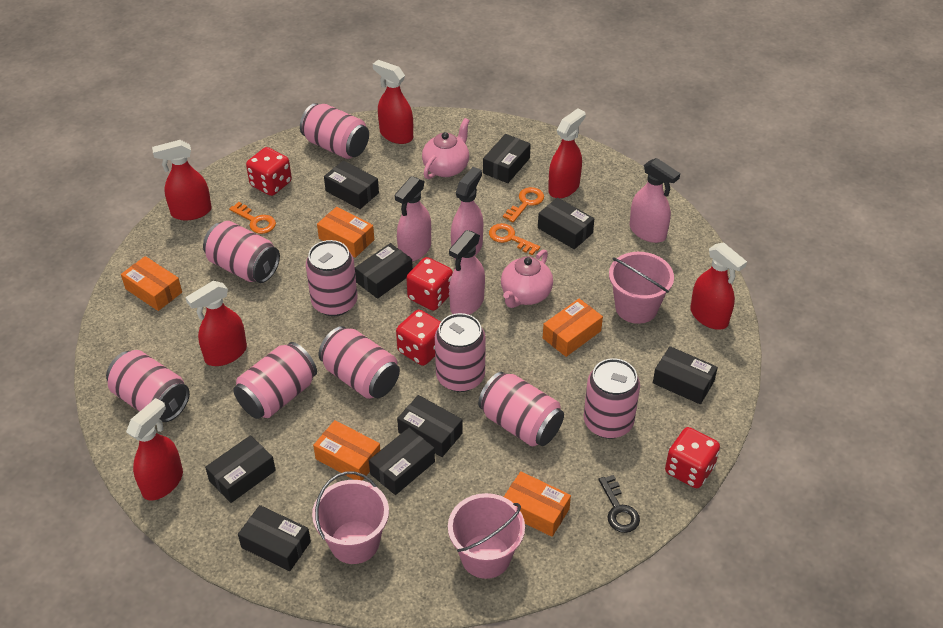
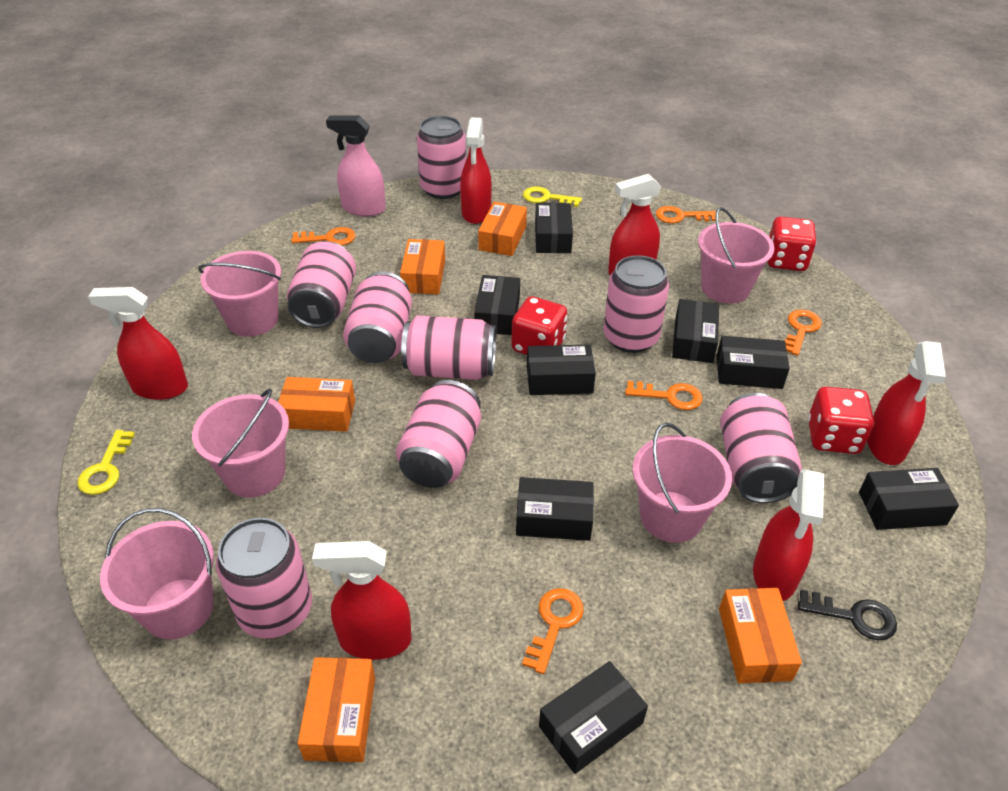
black box: [205,435,276,503] [238,505,311,571] [324,160,379,209] [355,243,413,299] [369,428,435,495] [397,395,463,457] [483,134,531,183] [538,197,594,249] [653,346,718,404] = 9 -> [474,275,520,335] [516,477,594,541] [527,345,596,395] [535,203,573,253] [539,661,648,774] [672,299,719,363] [717,336,790,389] [859,468,959,530] = 8
orange key: [229,202,276,234] [489,223,540,255] [503,187,544,222] = 3 -> [291,227,355,246] [522,588,584,674] [625,381,703,410] [656,206,716,223] [784,310,822,356] = 5
pink bucket: [312,472,389,564] [448,493,525,579] [609,252,674,324] = 3 -> [100,508,214,640] [192,388,289,498] [198,251,281,337] [633,423,732,543] [698,207,774,304] = 5
pink can: [106,350,190,422] [203,221,280,283] [233,342,317,419] [300,103,369,159] [306,240,357,316] [318,326,400,399] [435,313,486,392] [478,372,564,446] [584,358,640,439] = 9 -> [216,518,312,638] [287,241,356,328] [343,271,412,363] [396,380,481,488] [401,316,496,380] [417,116,466,199] [603,255,669,353] [720,393,802,503] = 8
pink spray bottle: [395,176,431,261] [449,230,485,315] [451,167,483,259] [630,158,680,243] = 4 -> [326,115,386,216] = 1
pink teapot: [422,118,470,179] [501,250,553,308] = 2 -> none = 0
red dice: [246,147,292,196] [396,310,441,366] [406,257,453,311] [665,427,720,488] = 4 -> [511,296,567,355] [768,216,817,271] [808,387,874,454] = 3
yellow key: none = 0 -> [77,430,135,495] [523,186,582,207] = 2

